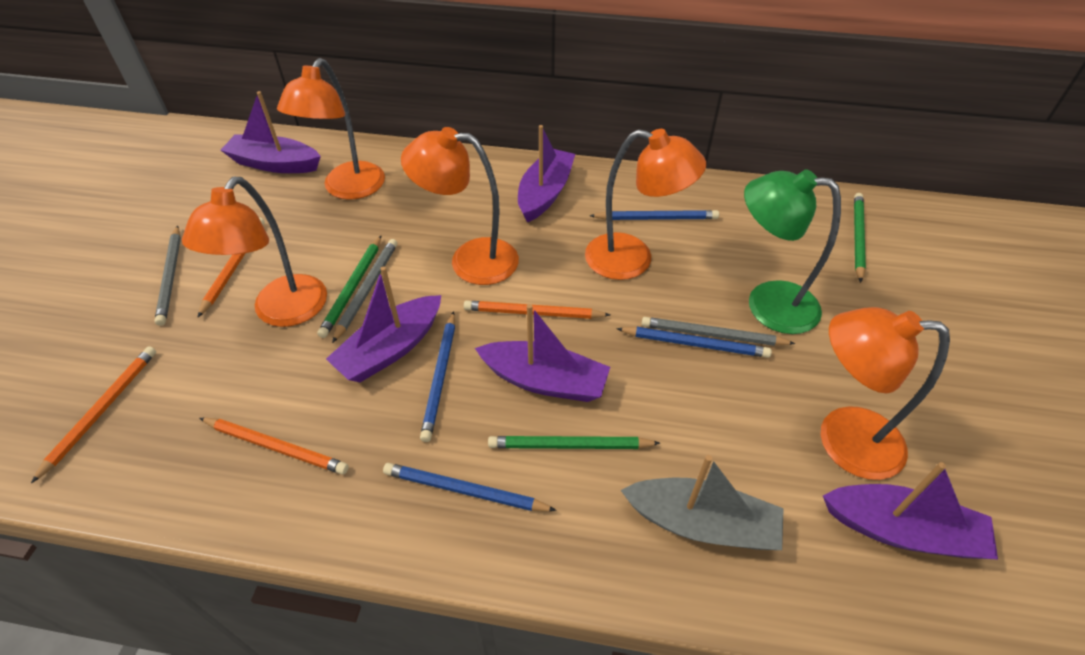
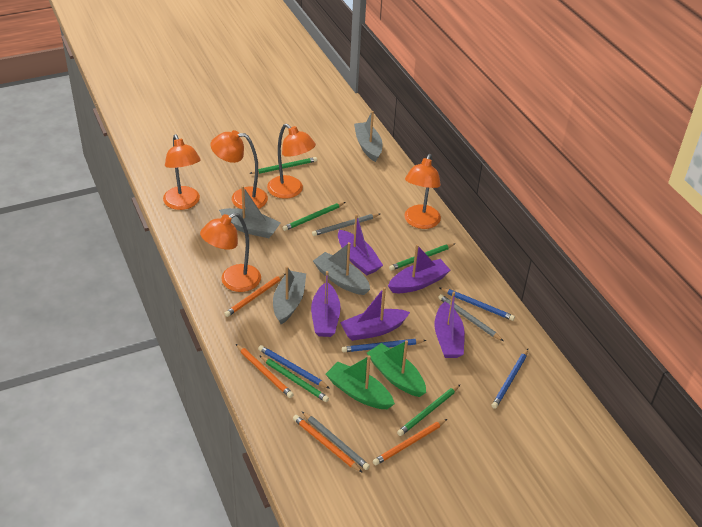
green boat: none = 0 -> [326,355,395,409] [367,340,426,397] = 2
green lamp: [744,170,841,334] = 1 -> none = 0
green pencil: [317,236,381,338] [488,436,660,449] [854,193,866,283] = 3 -> [249,157,317,174] [259,355,329,402] [283,202,345,231] [389,243,456,271] [397,385,460,436] = 5
grey boat: [621,455,784,550] = 1 -> [219,186,281,238] [273,266,306,324] [313,242,370,295] [354,111,382,162] = 4

